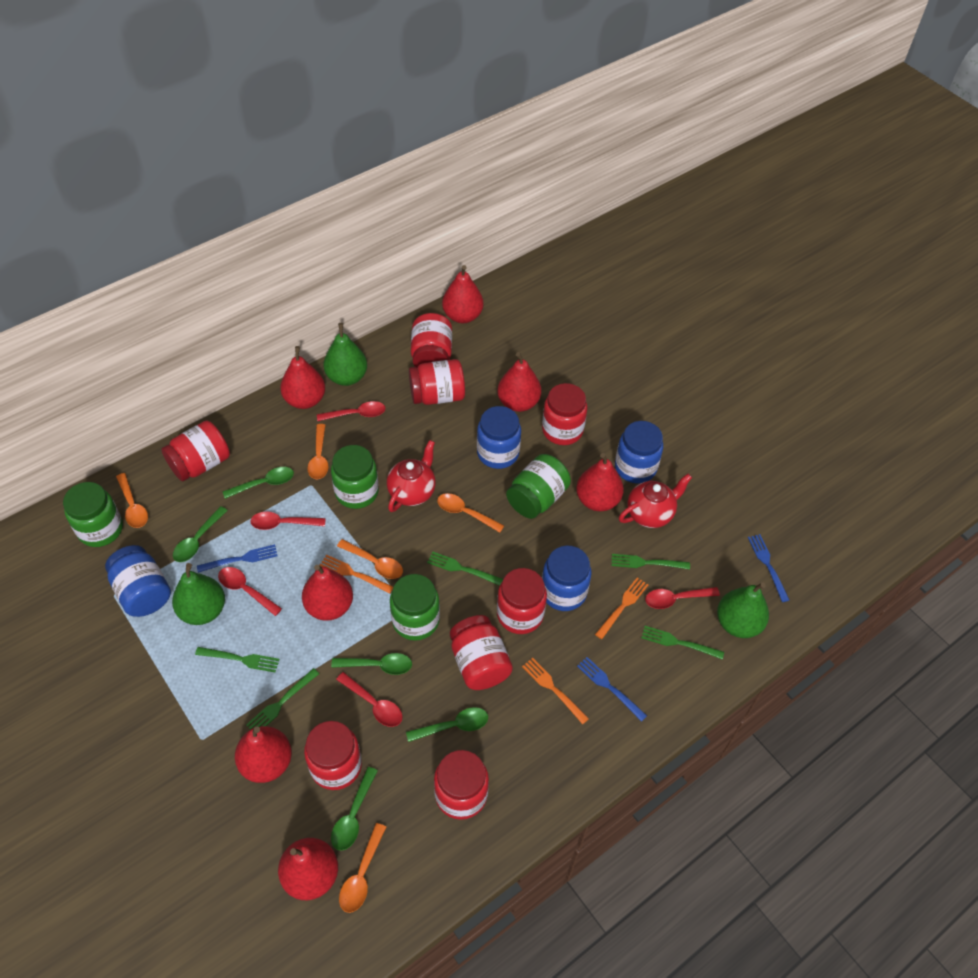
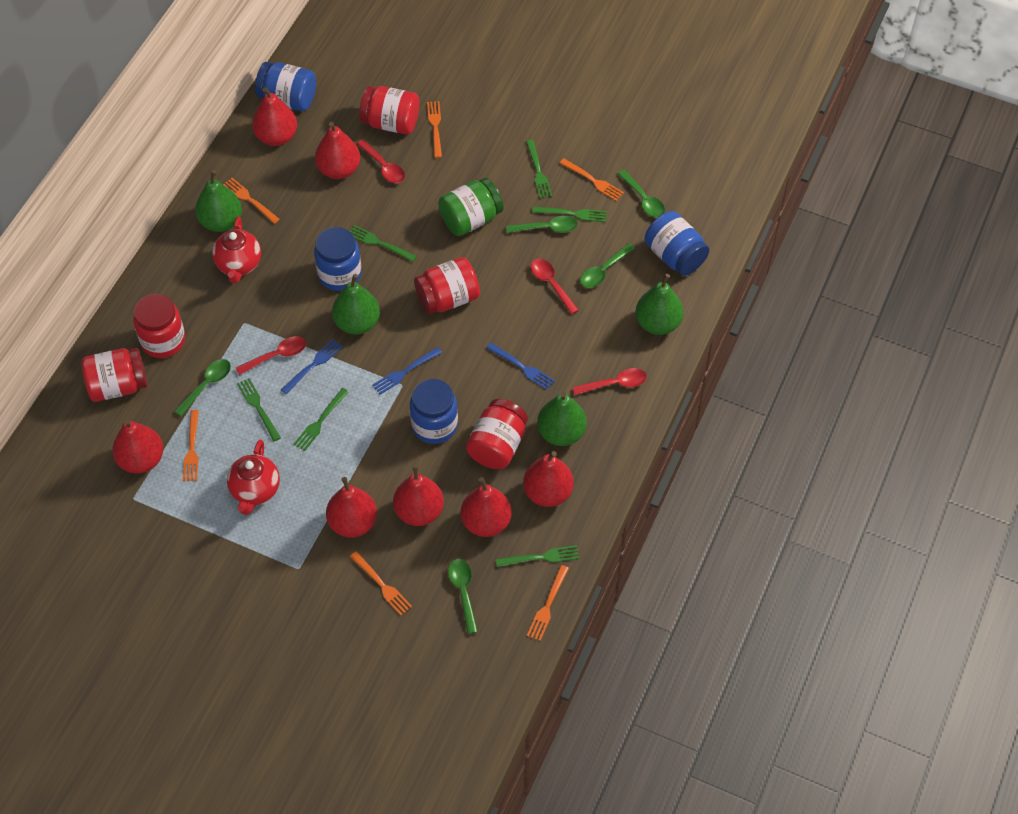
green fork: [195,647,280,672] [246,668,319,730] [427,551,503,586] [612,554,690,569] [641,626,724,660] = 5 -> [237,378,281,442] [293,388,349,451] [350,225,416,262] [496,545,579,567] [526,140,552,199] [532,206,607,222] = 6
green jar: [63,482,123,547] [331,445,379,509] [390,574,440,641] [506,454,571,519] = 4 -> [438,178,504,236] = 1
green pear: [172,563,225,625] [323,323,367,386] [717,582,769,638] = 3 -> [195,170,242,232] [332,274,380,334] [537,392,587,446] [635,274,683,335] = 4
orange fork: [319,555,393,594] [522,658,589,724] [595,577,648,639] = 3 -> [183,410,199,481] [223,178,280,224] [350,551,412,615] [427,101,442,158] [527,565,569,641] [560,158,624,201] = 6
orange spoon: [116,473,148,528] [308,424,329,479] [337,539,403,579] [339,823,386,913] [437,493,504,533] = 5 -> none = 0
red jar: [161,420,230,481] [304,721,362,790] [409,359,465,405] [411,313,452,367] [434,750,489,820] [450,615,513,690] [497,568,547,634] [542,383,587,445] = 8 -> [81,348,148,402] [133,294,185,358] [359,86,419,134] [414,257,480,314] [466,399,528,469] = 5
red spoon: [218,567,282,616] [250,511,326,530] [317,401,386,421] [336,672,403,727] [645,587,720,609] = 5 -> [236,336,306,375] [356,139,405,183] [531,259,579,315] [573,368,647,395] = 4

